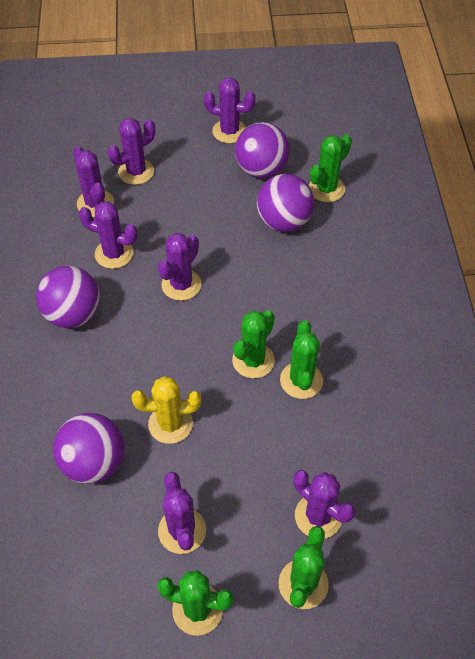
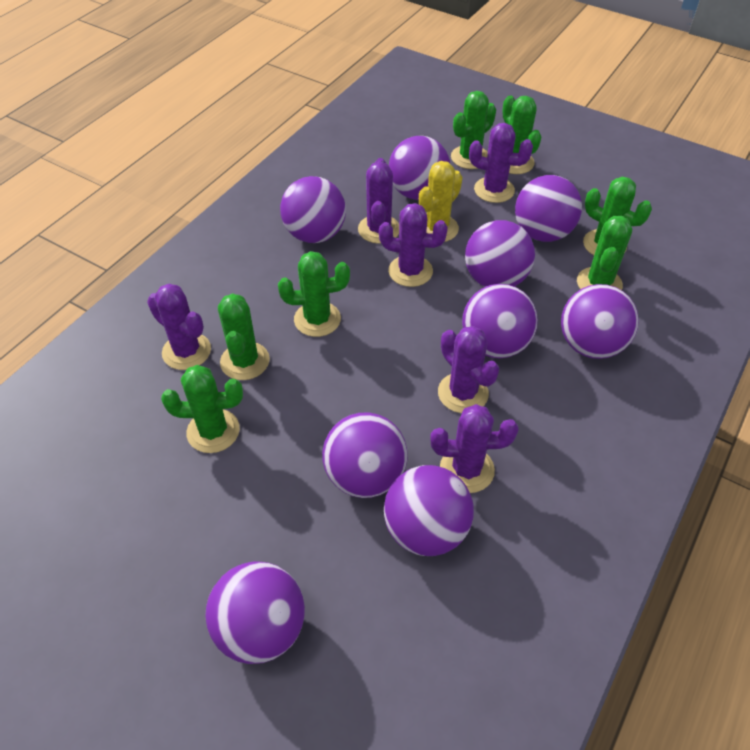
green cactus: [157,570,234,636] [232,310,275,378] [278,526,329,609] [280,320,323,399] [309,134,352,202] = 5 -> [161,365,243,453] [218,293,270,380] [278,251,350,337] [451,91,496,169] [502,96,541,174] [577,216,632,290] [583,177,652,255] = 7
purple ball: [36,266,100,328] [53,413,124,484] [235,122,290,178] [257,174,314,232] = 4 -> [205,561,305,664] [280,176,346,243] [322,413,407,498] [384,465,474,556] [389,136,450,200] [462,284,538,358] [465,220,535,287] [515,175,582,242] [561,284,639,359] = 9
purple cactus: [73,146,114,217] [79,201,138,269] [108,118,155,185] [158,233,202,301] [158,472,206,554] [204,77,256,143] [293,470,355,539] = 7 -> [147,284,211,370] [358,158,399,244] [379,203,448,287] [430,404,519,493] [438,326,499,413] [469,123,533,203] = 6

